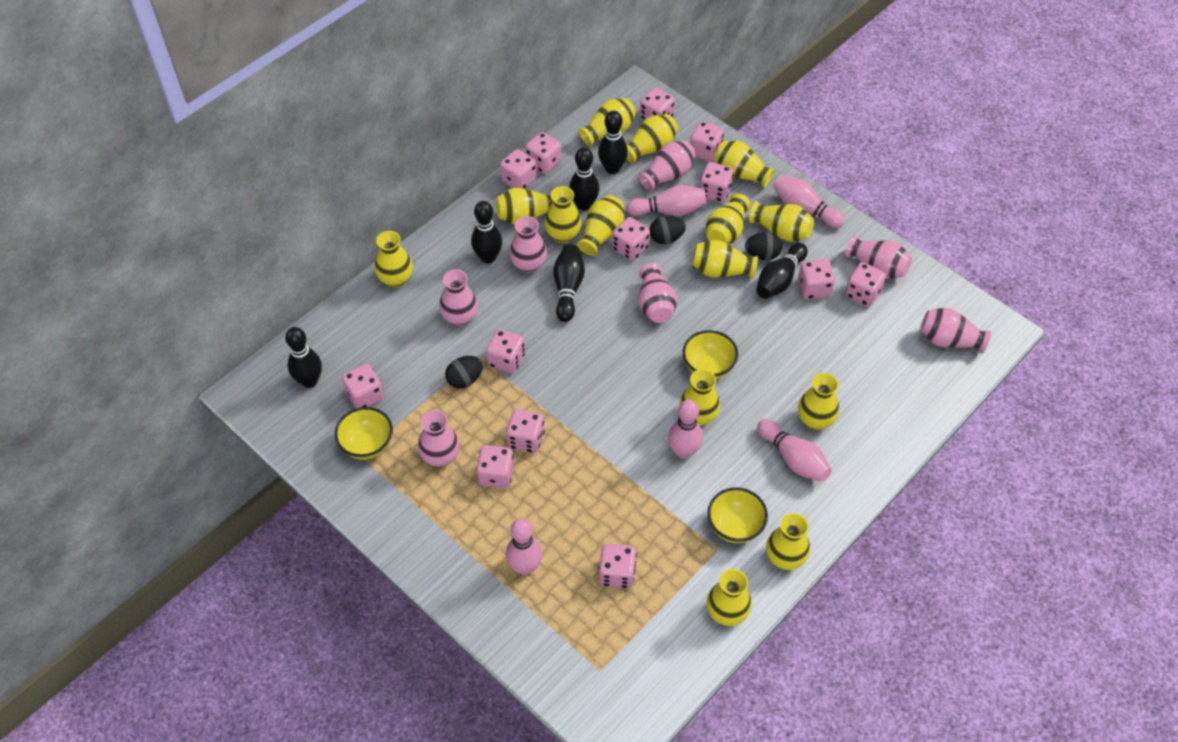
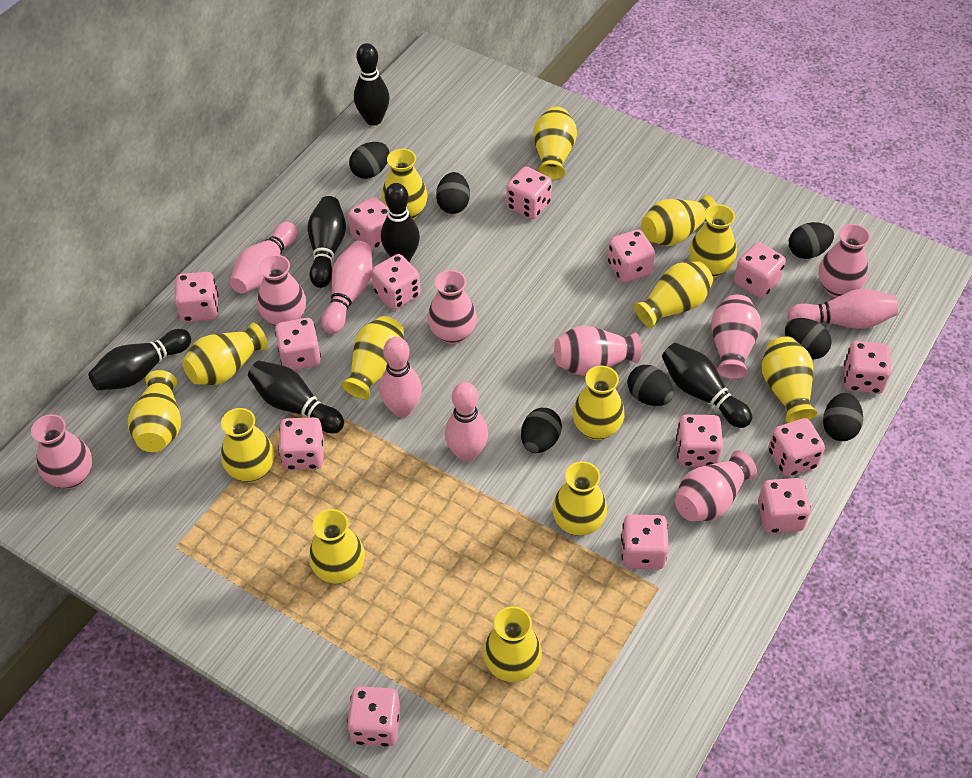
black egg: [445,356,483,389] [649,216,686,244] [745,232,782,260] = 3 -> [349,142,389,179] [436,172,470,214] [521,408,562,453] [627,365,674,406] [785,318,832,360] [789,222,834,259] [823,393,863,441] = 7
pink dice: [342,364,384,409] [476,445,514,488] [486,329,525,373] [500,149,537,189] [506,409,545,453] [525,132,561,174] [599,543,637,588] [612,217,650,261] [640,87,675,121] [690,121,724,162] [700,162,734,203] [798,259,835,299] [845,262,886,307] = 13 -> [175,272,219,322] [275,318,321,370] [278,417,324,470] [347,686,401,747] [348,197,388,251] [371,254,421,310] [506,167,552,219] [608,229,655,283] [621,515,669,569] [676,414,723,467] [734,242,786,298] [758,478,811,533] [768,418,825,477] [844,341,891,394] = 14
yellow bowl: [335,407,393,460] [683,330,738,379] [708,487,768,543] = 3 -> none = 0

